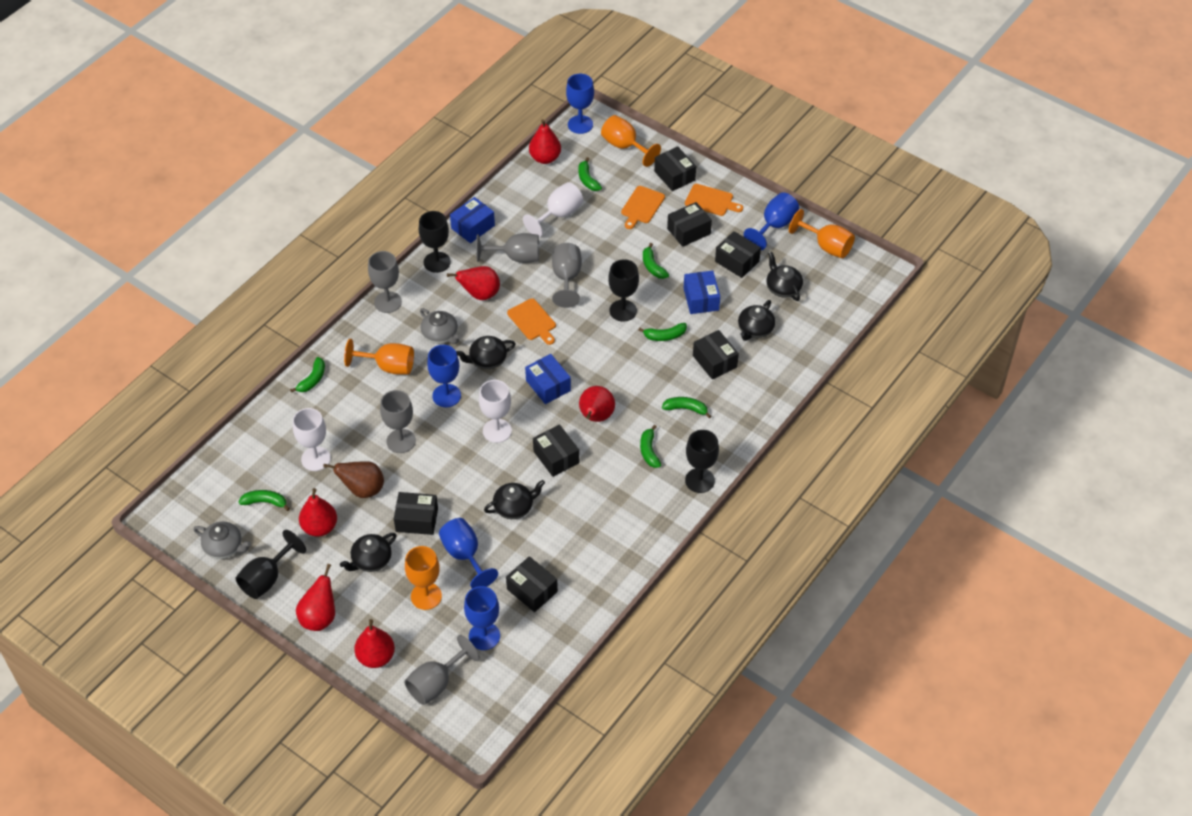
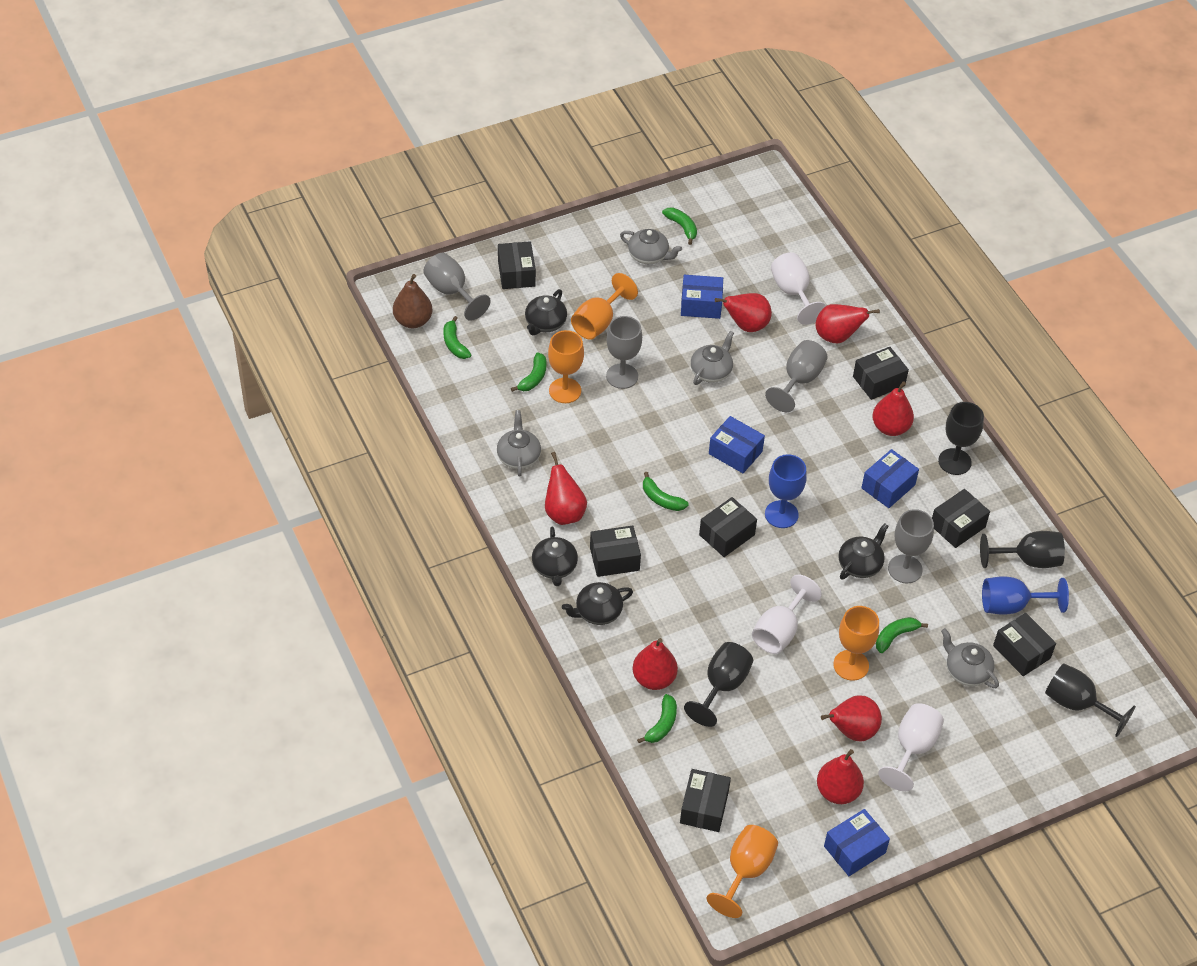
black teapot: [340,533,396,572] [456,336,515,369] [484,480,545,519] [738,300,775,341] [766,252,803,301] = 5 -> [525,289,567,335] [532,526,578,586] [562,582,633,625] [838,523,888,579] = 4
blue box: [450,197,495,243] [525,354,571,404] [684,271,720,314] = 3 -> [681,275,723,319] [709,416,765,473] [824,809,890,876] [861,449,919,508] = 4
blue goblet: [427,345,461,407] [439,518,498,589] [464,586,500,650] [566,74,594,134] [744,192,799,250] = 5 -> [765,454,807,528] [982,576,1069,615] = 2
green banana: [239,490,290,511] [290,357,325,392] [578,157,602,191] [638,323,687,341] [640,425,661,468] [643,243,669,279] [662,397,711,418] = 7 -> [444,316,471,359] [511,352,546,392] [637,694,677,743] [643,472,689,511] [662,208,697,245] [876,617,928,653] = 6
grey goblet: [368,251,402,313] [380,390,416,453] [404,635,480,705] [476,233,539,263] [552,243,582,308] = 5 -> [423,253,491,321] [606,316,642,389] [765,340,828,412] [888,509,934,583] = 4
grey teapot: [193,522,251,559] [420,308,461,344] = 2 -> [497,410,541,477] [620,229,682,264] [690,331,734,385] [941,628,999,688] = 4
orange cutting board: [507,298,556,345] [621,186,665,229] [685,184,743,216] = 3 -> none = 0
red pear: [296,564,335,631] [299,488,337,537] [354,619,395,668] [447,266,500,300] [529,119,561,164] [579,386,615,422] = 6 -> [545,452,587,525] [633,638,678,690] [715,293,772,332] [815,304,880,343] [817,749,864,804] [821,695,882,741] [872,381,914,436] = 7

